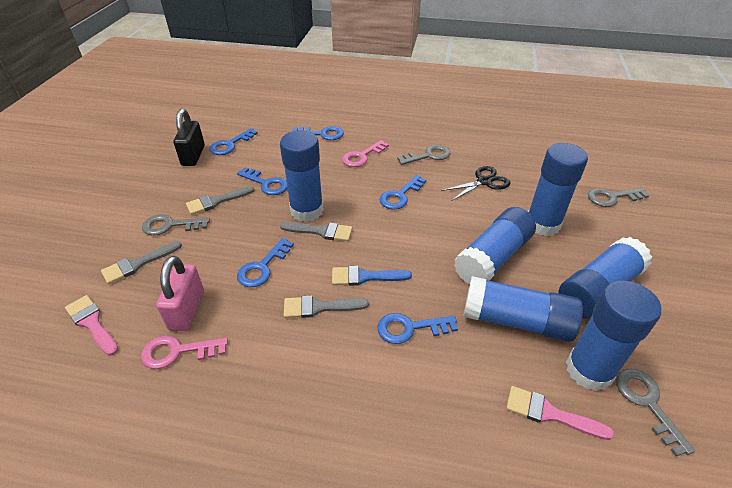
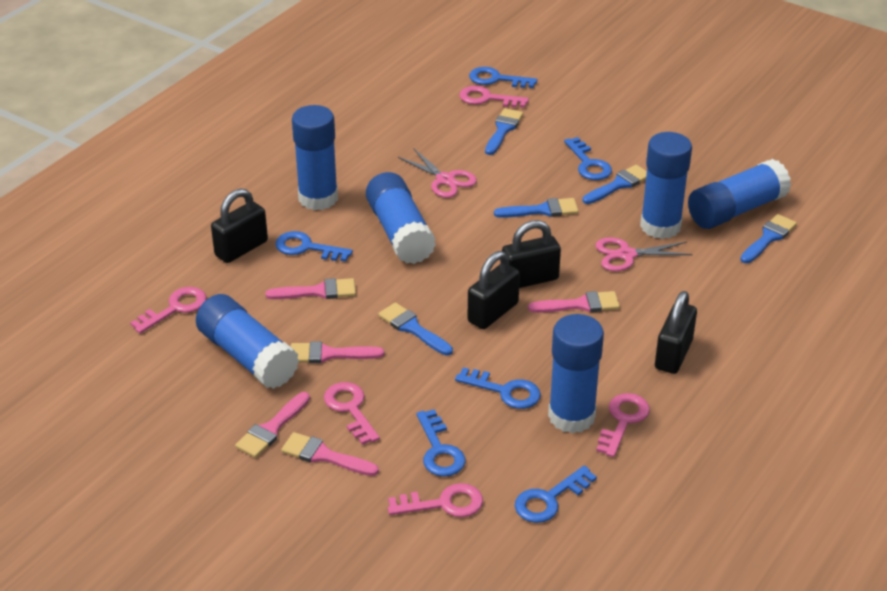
black padlock: [173,109,205,166] = 1 -> [211,188,268,263] [468,251,520,329] [502,220,561,288] [655,291,697,374] = 4
black scissors: [441,166,510,201] = 1 -> none = 0
blue brush: [332,266,412,286] = 1 -> [378,302,453,356] [485,108,523,155] [494,198,579,218] [583,165,647,204] [740,214,797,263] = 5
grey brush: [101,241,182,284] [186,186,255,215] [280,222,353,241] [283,295,369,318] = 4 -> none = 0
grey key: [142,214,210,236] [397,145,450,165] [588,188,650,207] [616,369,695,456] = 4 -> none = 0
pink brush: [65,295,118,356] [506,386,614,440] = 2 -> [235,392,310,458] [265,278,356,299] [281,432,379,476] [291,341,384,363] [528,291,620,313] = 5
pink key: [141,335,228,369] [342,140,389,167] = 2 -> [130,287,207,334] [324,382,380,445] [388,483,483,517] [460,86,529,108] [596,393,650,457] = 5
pink padlock: [156,256,204,331] = 1 -> none = 0
pink scissors: none = 0 -> [398,148,477,198] [595,237,693,271] = 2

